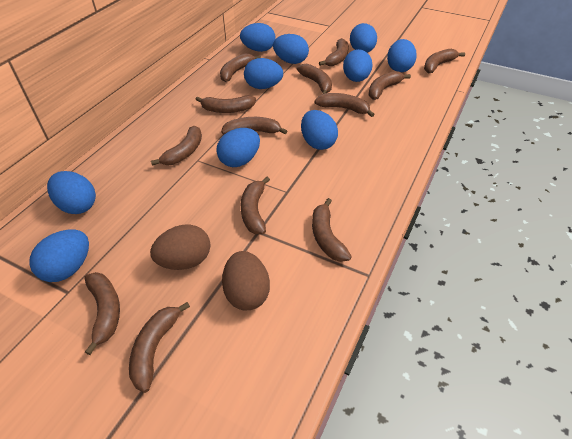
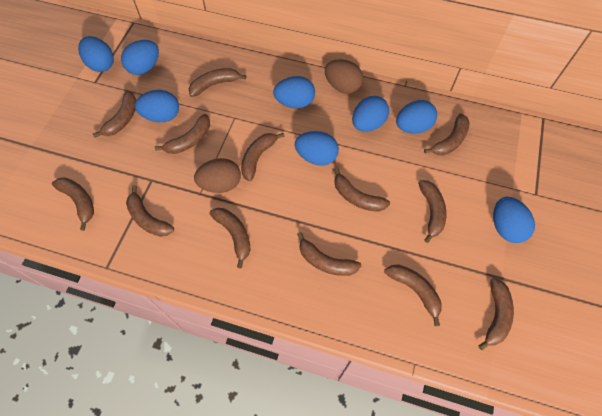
blue egg: [29,229,89,282] [47,171,96,214] [216,128,260,167] [240,23,276,52] [244,58,283,89] [273,34,309,64] [301,110,338,150] [343,49,373,82] [350,23,377,53] [387,39,417,72] = 10 -> [78,36,114,72] [121,40,159,75] [135,90,179,122] [273,76,315,108] [295,131,339,166] [352,96,389,132] [396,100,437,134] [493,197,535,243] = 8

